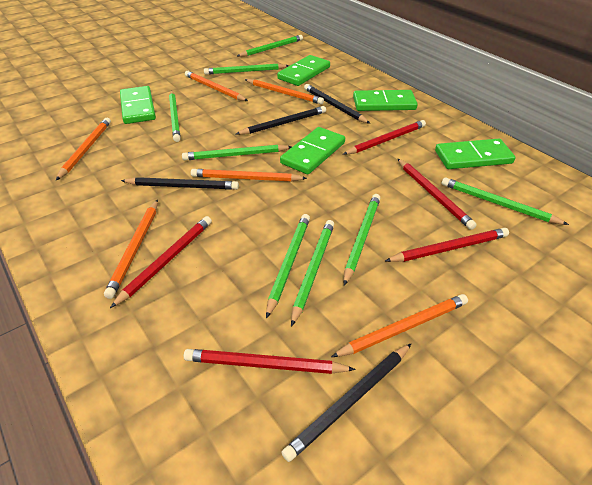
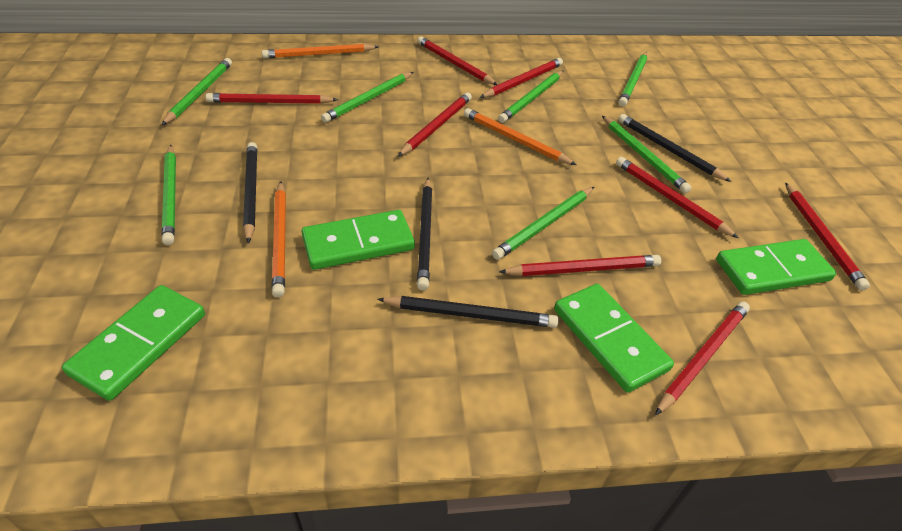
green domino: [120,86,156,124] [277,55,330,86] [280,127,345,174] [353,90,418,111] [435,139,515,169] = 5 -> [62,285,205,401] [302,210,415,270] [554,284,674,393] [716,239,836,295] = 4
green pencil: [169,91,181,142] [182,145,292,160] [204,64,289,75] [237,35,303,57] [266,214,310,319] [291,220,334,327] [343,194,381,286] [442,177,569,225] = 8 -> [162,58,232,125] [162,145,176,245] [321,72,414,123] [492,187,594,260] [498,71,563,123] [602,116,692,193] [619,52,647,106] = 7
orange pencil: [56,118,111,180] [104,199,158,299] [185,71,248,101] [191,169,307,182] [245,79,324,104] [331,294,468,357] = 6 -> [262,44,379,59] [272,181,286,297] [464,108,576,165] = 3
red pencil: [110,216,212,308] [184,349,356,374] [343,120,426,155] [385,228,509,262] [397,158,477,230] = 5 -> [206,93,338,104] [398,92,472,156] [417,36,498,85] [480,58,563,98] [499,255,661,276] [616,157,739,238] [655,302,750,416] [785,182,870,291] = 8

